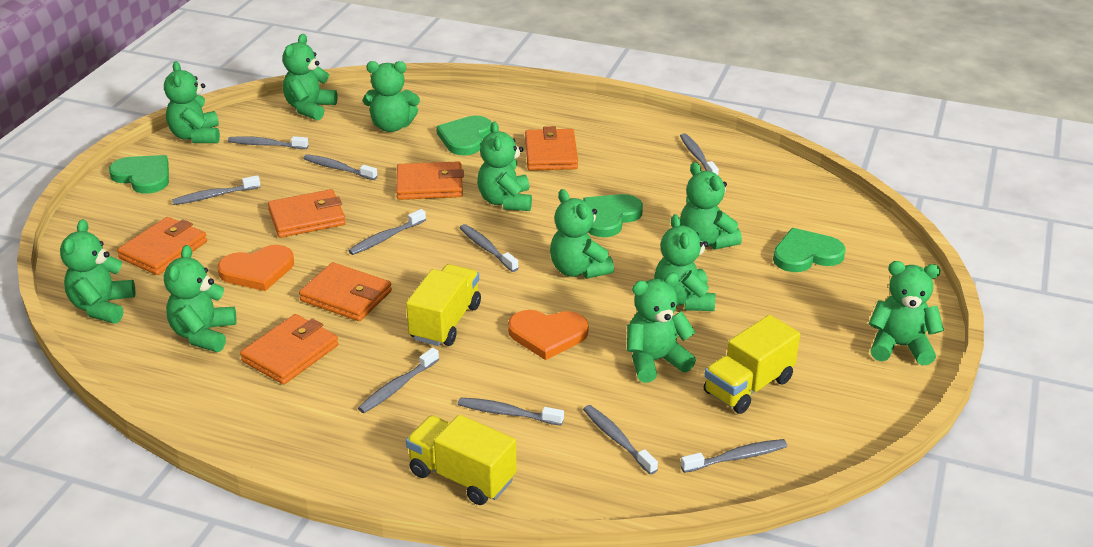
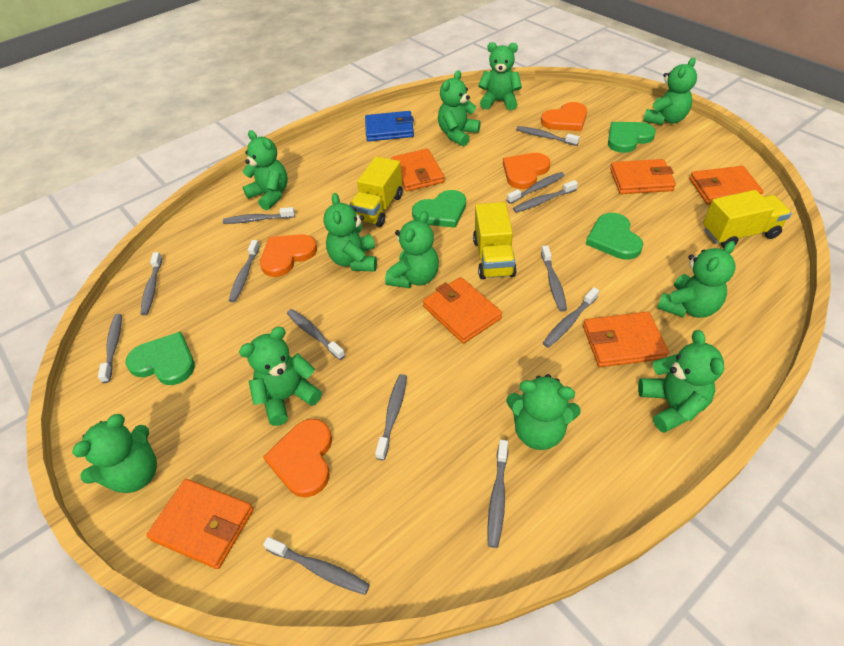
blue wallet: none = 0 -> [365,111,414,141] = 1
grey toothbrush: [172,175,260,205] [228,136,309,149] [303,154,378,180] [348,209,426,255] [358,348,439,413] [458,398,564,425] [460,224,519,272] [583,405,658,475] [680,133,719,175] [681,439,787,473] = 10 -> [98,314,122,383] [140,252,162,315] [223,207,295,224] [229,240,260,302] [263,537,370,595] [287,309,345,360] [375,374,407,460] [487,440,508,548] [507,172,565,204] [513,180,578,213] [516,126,580,146] [541,245,567,311] [543,287,599,348] = 13
orange heart: [218,245,294,291] [508,310,588,360] = 2 -> [260,234,317,277] [263,419,332,497] [503,153,550,189] [541,102,587,131] = 4

